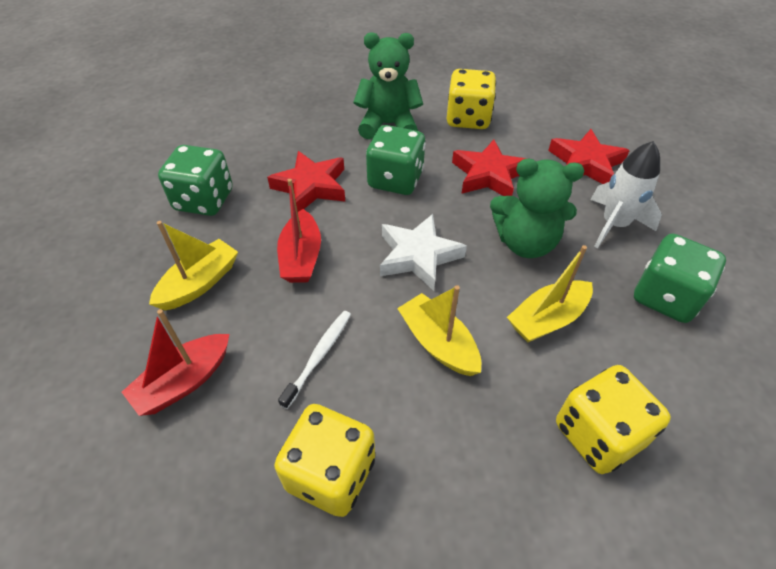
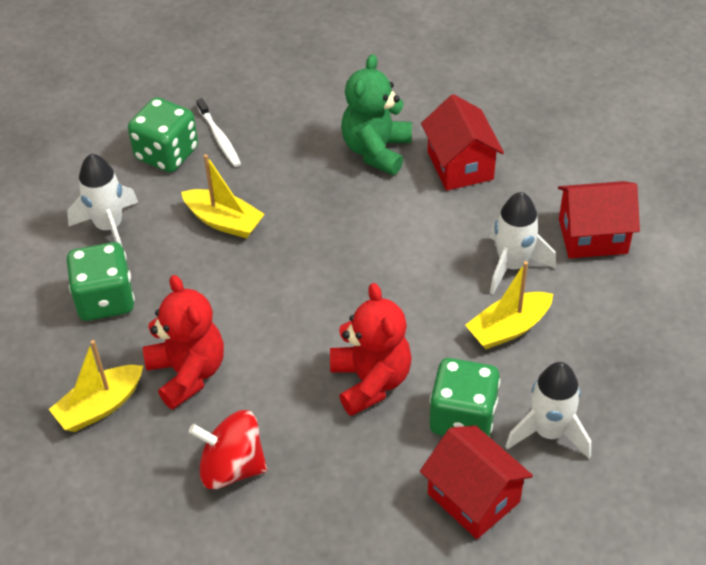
green teddy bear: [353,32,423,139] [490,159,584,258] = 2 -> [341,54,412,175] = 1
red boat: [122,309,229,416] [277,179,321,283] = 2 -> none = 0
red house: none = 0 -> [420,425,533,539] [421,94,504,191] [558,181,640,258] = 3
red spinning top: none = 0 -> [189,410,267,489] = 1
red star: [267,151,345,212] [452,140,527,196] [548,129,630,184] = 3 -> none = 0
red teddy bear: none = 0 -> [143,275,224,409] [330,283,412,416] = 2
white rocket: [590,141,662,249] = 1 -> [67,154,138,248] [490,192,556,295] [505,362,591,459] = 3
white star: [380,214,467,291] = 1 -> none = 0
yellow dice: [274,404,375,517] [447,69,496,129] [556,365,671,474] = 3 -> none = 0

